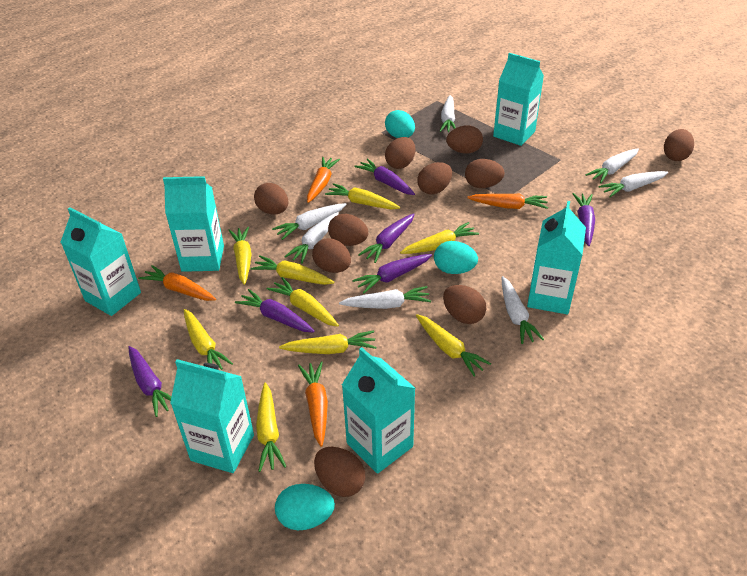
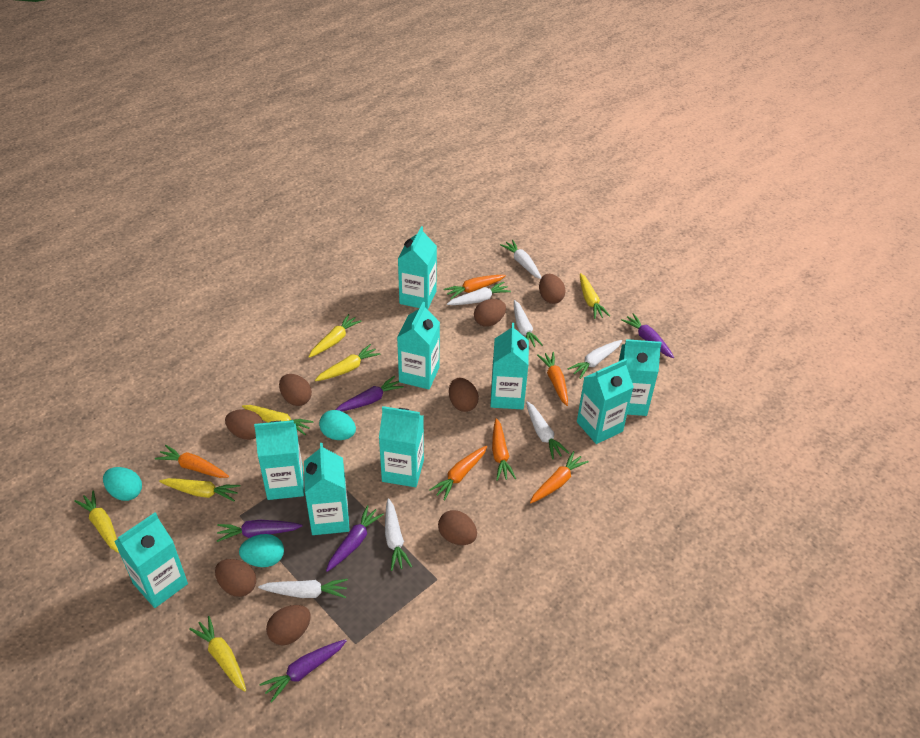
brown egg: [254,183,288,214] [312,238,351,273] [314,447,365,497] [328,214,368,246] [385,137,416,169] [417,162,452,194] [443,285,486,324] [446,125,483,154] [465,159,505,188] [664,129,694,161] = 10 -> [215,559,256,597] [225,409,263,440] [266,605,311,645] [279,374,312,406] [438,510,477,545] [449,378,479,412] [474,299,506,327] [539,274,566,304] = 8
orange carrot: [138,265,216,301] [298,361,328,447] [307,157,340,203] [467,194,548,209] = 4 -> [155,445,229,478] [429,446,487,500] [444,275,506,299] [492,418,516,481] [530,451,589,503] [537,352,568,406] = 6
purple carrot: [128,346,171,417] [235,289,315,332] [352,254,432,294] [354,158,415,195] [358,213,415,263] [573,193,595,246] = 6 -> [217,520,302,542] [259,639,347,703] [326,505,384,572] [336,376,404,411] [621,313,674,358] = 5
turquoise carton: [61,207,141,316] [163,176,224,272] [170,359,254,473] [342,347,416,474] [493,53,544,146] [527,201,586,314] = 6 -> [114,513,188,608] [254,420,304,500] [304,443,350,535] [379,406,424,487] [397,302,440,390] [398,226,437,310] [490,323,529,410] [577,359,634,444] [619,339,662,416] = 9
yellow carrot: [184,309,233,370] [229,227,252,285] [250,256,334,285] [256,382,286,472] [267,277,339,327] [279,330,376,354] [325,183,400,209] [400,222,479,254] [416,314,491,376] = 9 -> [74,491,119,553] [159,478,240,501] [189,616,246,692] [242,405,314,435] [308,314,362,358] [315,344,380,381] [580,273,610,319] = 7

